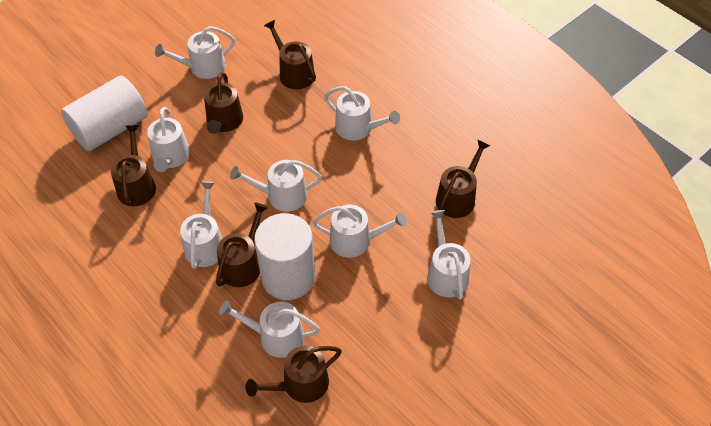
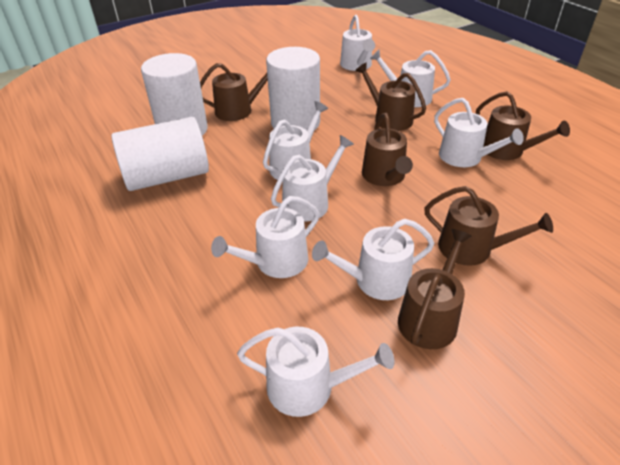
white cylinder: [61,76,148,151] [254,213,315,300] = 2 -> [111,117,209,191] [141,53,208,136] [266,47,320,130] = 3

